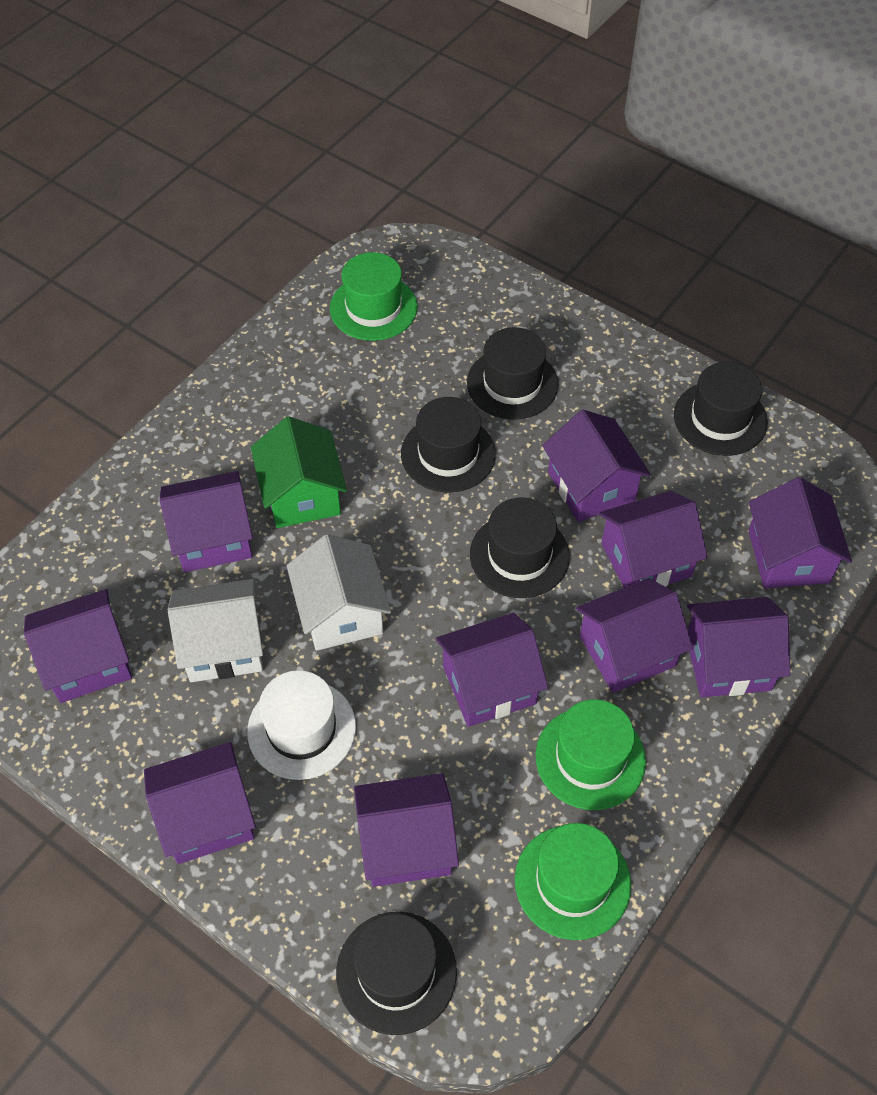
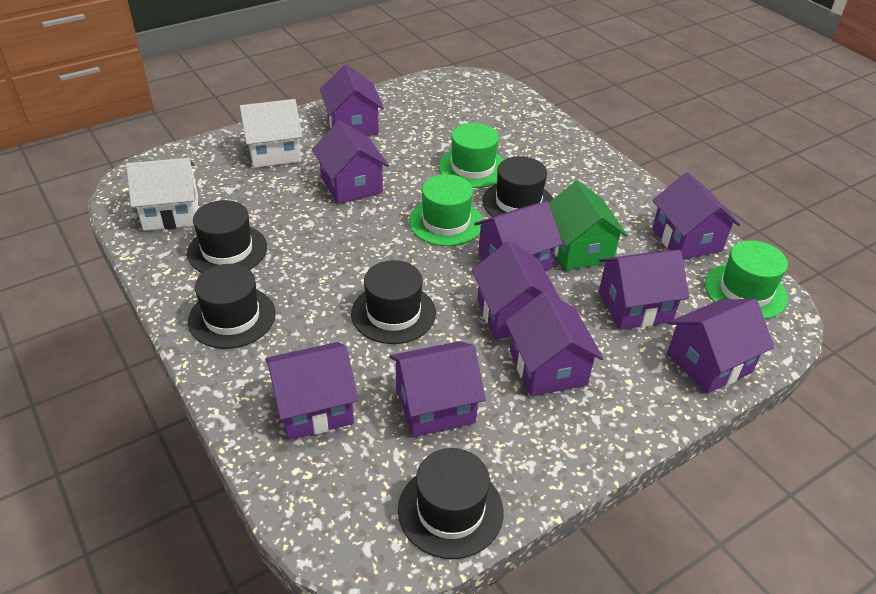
white hat: [247,670,356,780] = 1 -> none = 0

